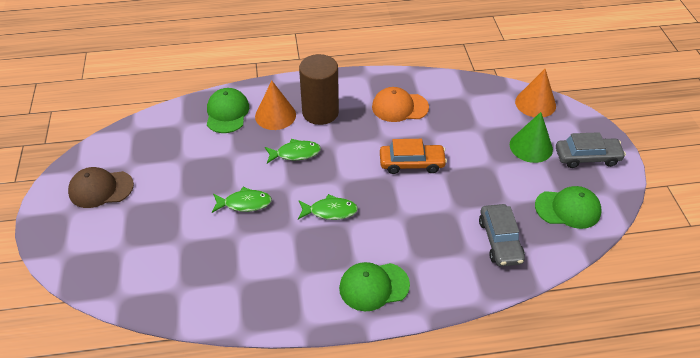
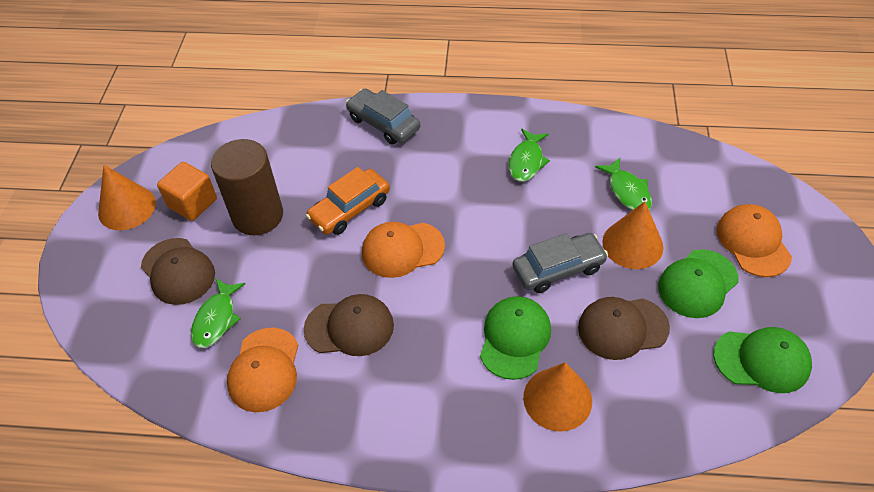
brown cap: [68,167,134,208] = 1 -> [141,238,215,305] [304,294,394,356] [578,297,670,360] = 3
green cone: [510,112,553,163] = 1 -> none = 0
orange cap: [372,87,429,122] = 1 -> [227,328,298,412] [362,222,445,278] [717,204,792,277] = 3
orange cone: [255,81,296,130] [515,69,556,117] = 2 -> [98,165,156,230] [523,362,592,432] [602,202,664,269] = 3
orange cube: none = 0 -> [157,162,217,221] = 1

